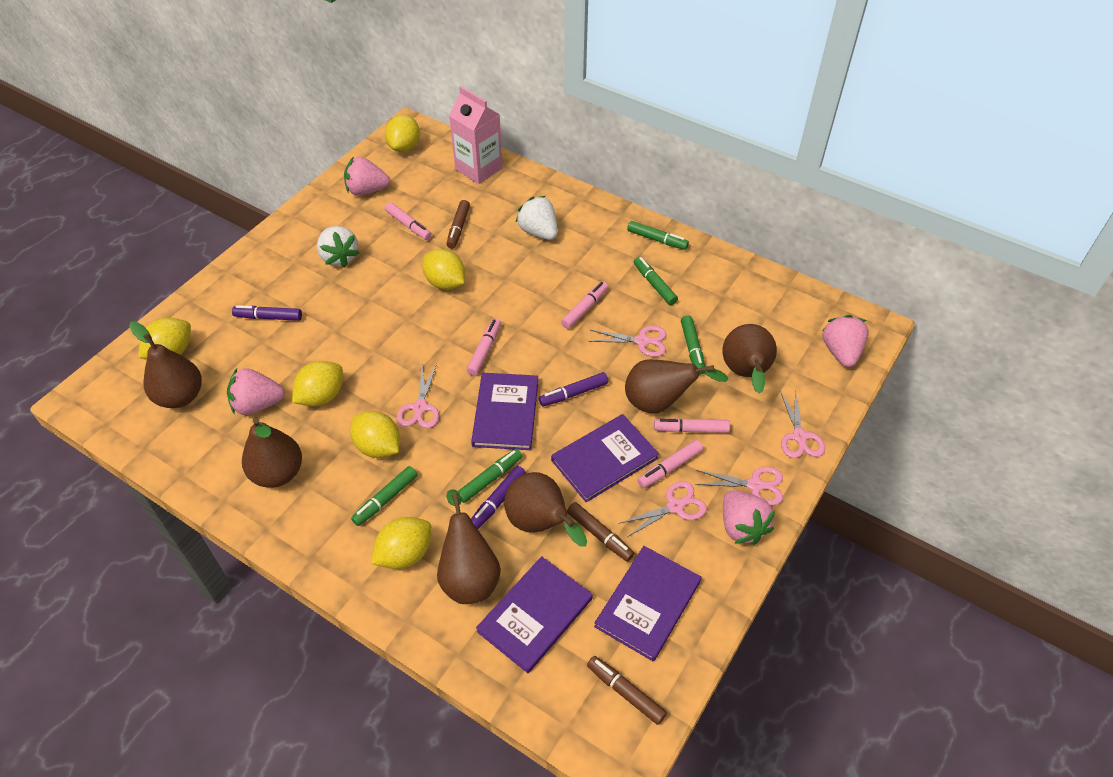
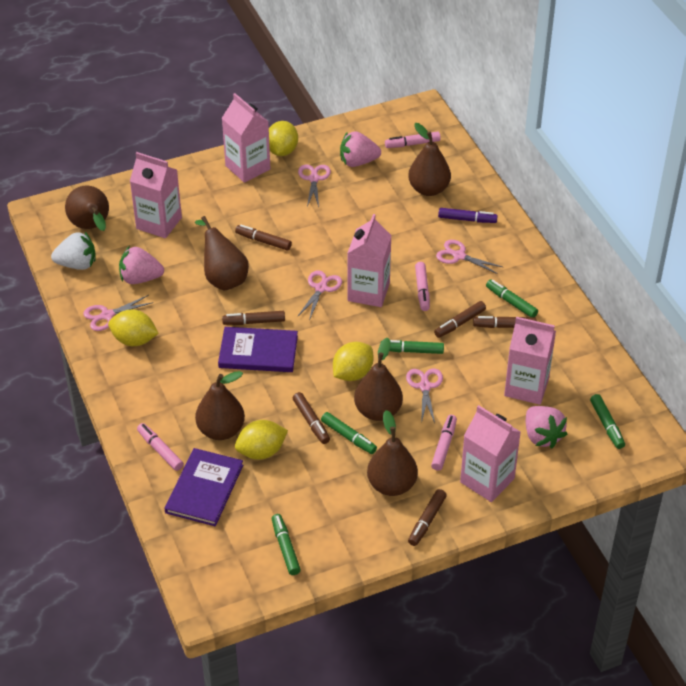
brown marker: [446,200,470,249] [567,502,634,562] [587,656,667,725] = 3 -> [222,311,285,325] [235,225,292,251] [293,392,330,444] [408,489,447,546] [434,301,486,338] [473,316,536,328] = 6
pink carton: [449,86,503,184] = 1 -> [130,152,182,238] [222,93,270,183] [347,214,392,307] [460,405,521,502] [504,317,556,405] = 5
pink marker: [385,202,432,240] [467,318,501,376] [561,281,608,329] [638,440,703,488] [654,418,730,433] = 5 -> [137,423,184,471] [385,131,441,148] [415,262,430,311] [431,415,457,471] = 4
pink strawberry: [227,368,285,415] [344,157,390,196] [723,490,775,545] [822,315,869,367] = 4 -> [119,246,164,284] [340,131,381,167] [526,406,567,448] = 3
purple book: [471,373,538,450] [476,556,593,673] [551,414,659,502] [594,546,701,662] = 4 -> [164,448,243,526] [218,327,298,372] = 2
purple marker: [232,305,302,321] [471,466,526,529] [539,372,608,406] = 3 -> [438,208,498,223] = 1
white strawberry: [317,226,359,267] [516,196,558,240] = 2 -> [51,232,96,270] = 1
yellow lemon: [138,318,191,360] [292,361,343,406] [350,411,400,458] [371,517,432,569] [385,115,420,152] [422,249,465,290] = 6 -> [108,309,159,346] [235,420,288,460] [269,121,298,156] [333,342,373,381] = 4

